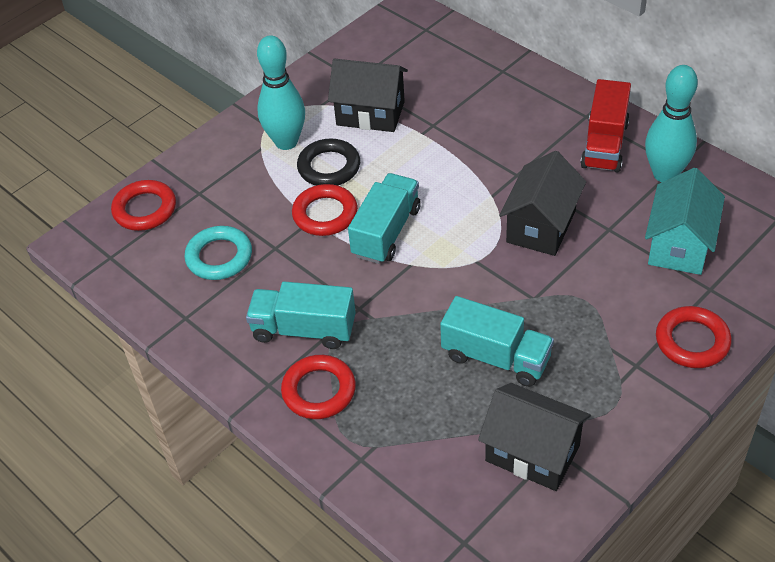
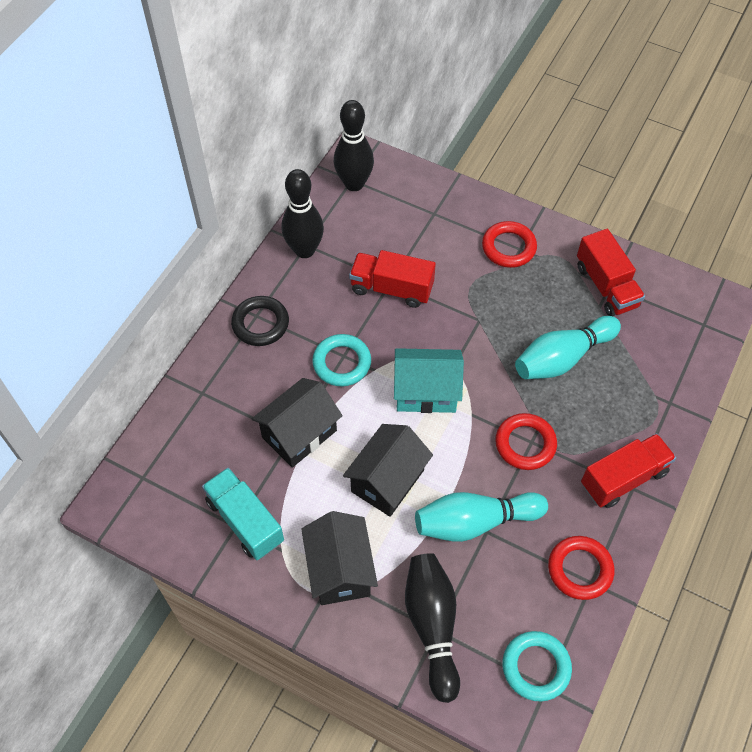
black bowling pin: none = 0 -> [282,169,324,258] [334,100,374,191] [405,553,460,703] = 3
red ring: [111,180,176,231] [281,355,356,419] [292,184,358,236] [656,306,732,368] = 4 -> [482,221,537,268] [495,413,557,470] [548,536,615,600] = 3
red truck: [580,79,631,172] = 1 -> [349,250,436,308] [577,229,645,316] [581,433,676,508] = 3
turquoise ring: [184,226,252,280] = 1 -> [312,334,371,386] [503,631,572,701] = 2
turquoise truck: [246,281,356,349] [348,173,421,264] [440,296,554,387] = 3 -> [202,467,284,560] = 1

